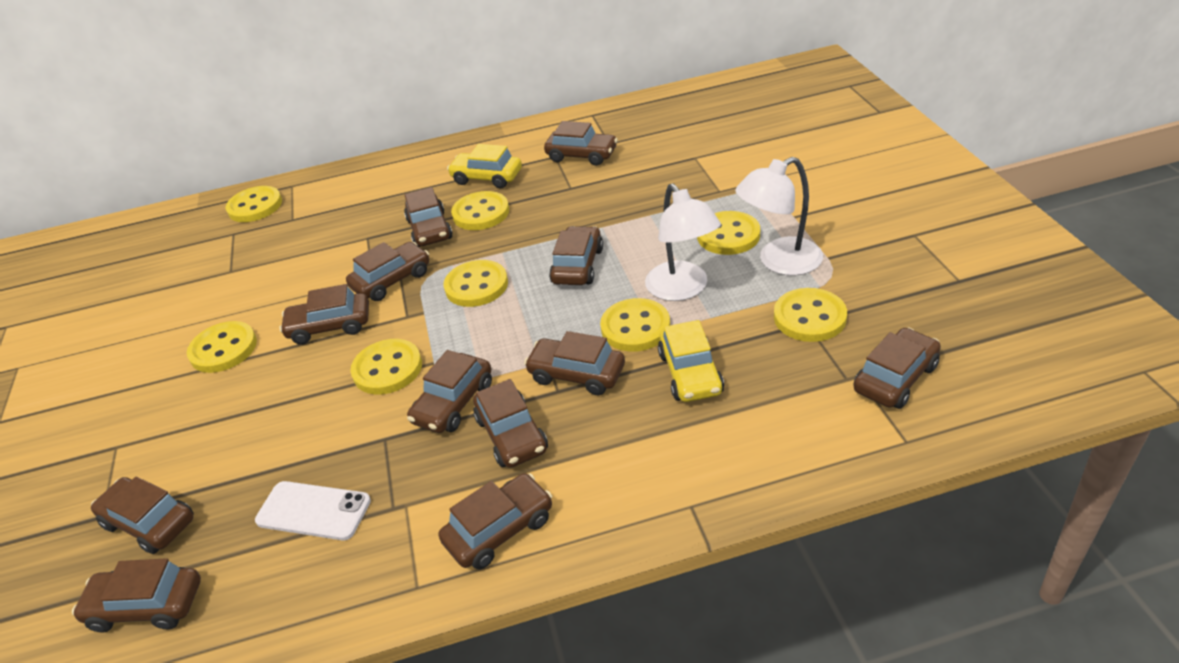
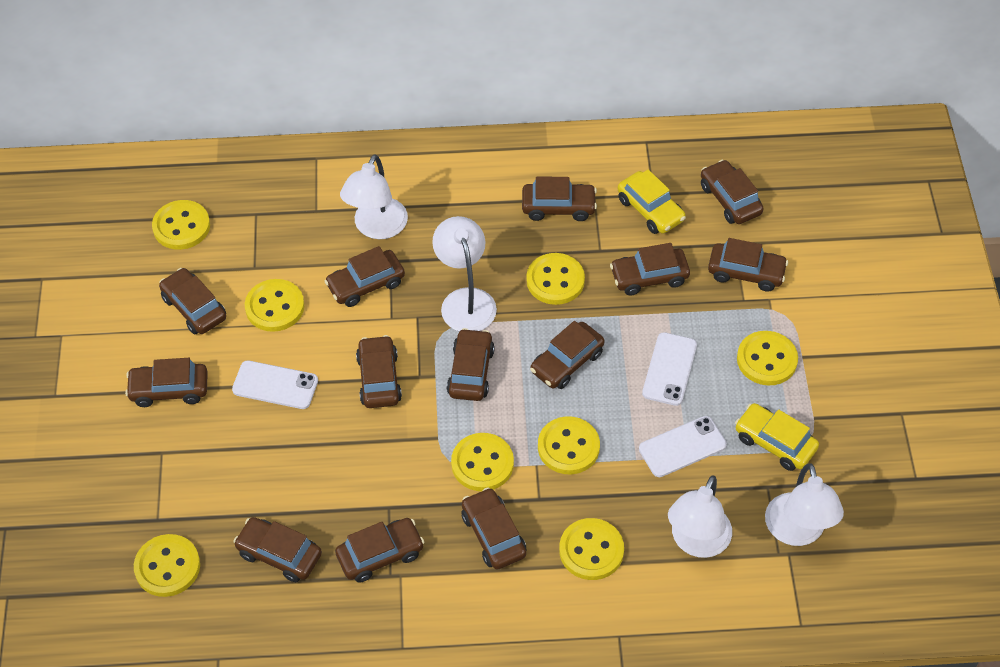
brown car: [72,558,201,632] [91,476,194,554] [279,284,369,344] [346,242,429,301] [404,187,453,247] [407,350,492,433] [438,473,552,570] [473,379,548,468] [524,331,625,395] [544,121,618,166] [549,226,603,285] [854,327,941,409] = 12 -> [125,358,208,407] [159,268,226,335] [233,517,322,582] [325,246,405,307] [335,518,424,583] [356,335,402,408] [447,328,495,401] [461,487,526,570] [522,176,597,221] [530,321,605,389] [610,243,690,295] [701,160,764,224] [708,238,788,292] = 13
white lamp: [645,184,721,301] [735,157,823,276] = 2 -> [340,154,408,239] [432,216,497,331] [668,475,732,558] [765,463,844,546] = 4
white phone: [255,481,371,540] = 1 -> [232,360,318,409] [639,416,727,477] [642,332,697,406] = 3

